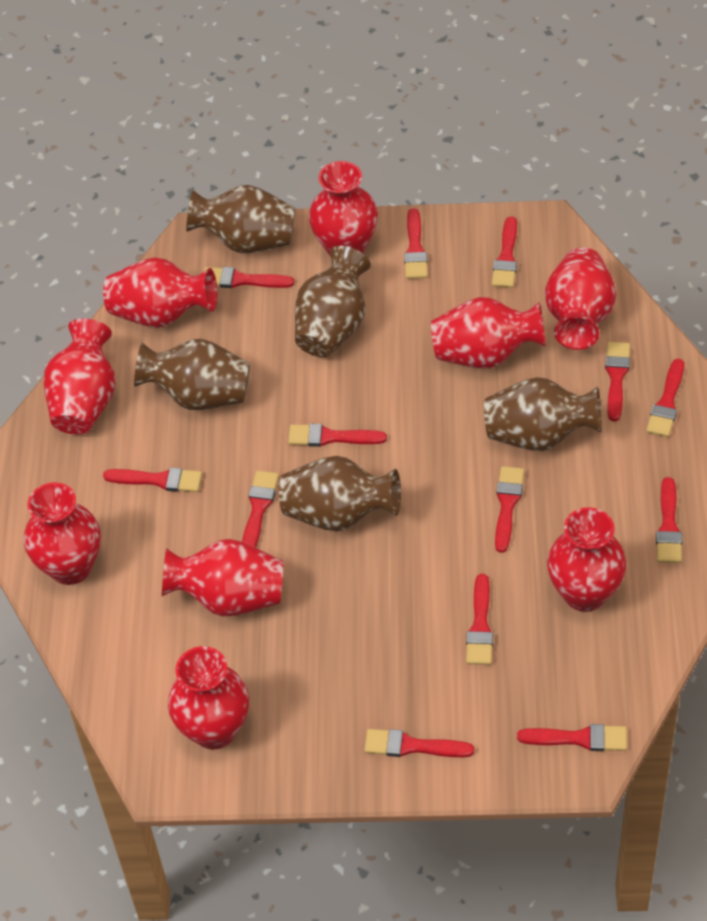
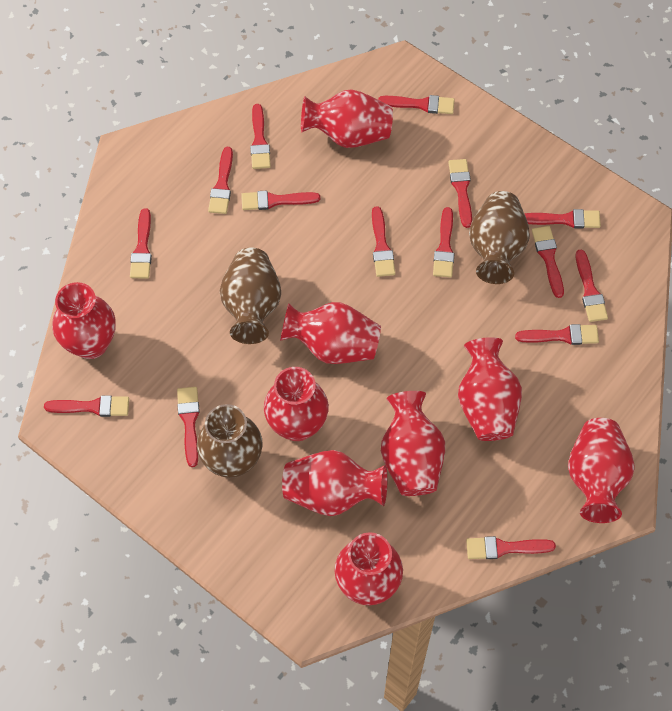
brown vase: [134,339,250,410] [186,185,295,253] [279,456,401,531] [295,246,371,357] [484,377,602,451] = 5 -> [197,404,263,478] [220,248,281,344] [469,191,530,284] = 3
red brush: [103,468,202,492] [204,267,294,288] [242,471,279,548] [288,424,387,447] [364,729,474,757] [404,208,428,279] [466,574,493,665] [491,216,517,288] [495,466,524,553] [517,724,627,751] [605,342,630,421] [646,359,684,437] [656,477,682,563] = 13 -> [44,395,129,417] [130,208,152,279] [177,387,200,467] [208,147,233,214] [241,191,320,210] [250,104,271,169] [372,206,395,277] [378,95,455,114] [433,207,454,278] [448,159,472,228] [466,536,556,559] [515,324,599,345] [525,209,601,228] [532,226,564,298] [576,249,608,322] = 15

